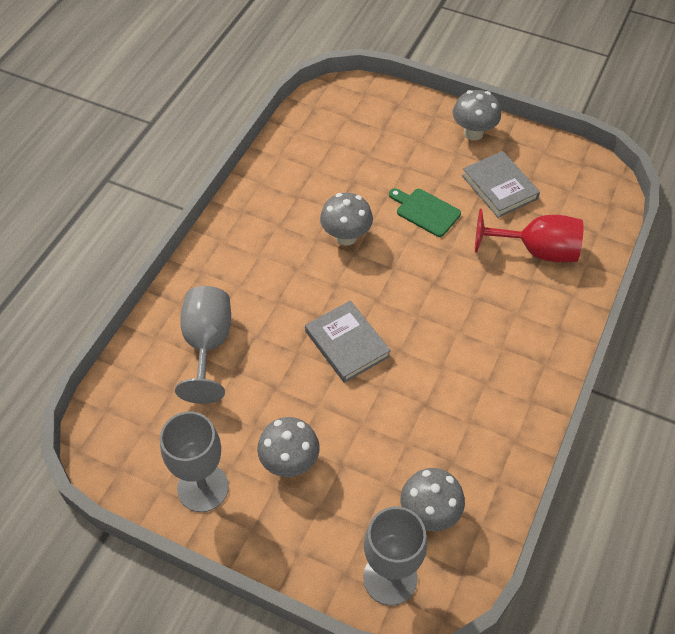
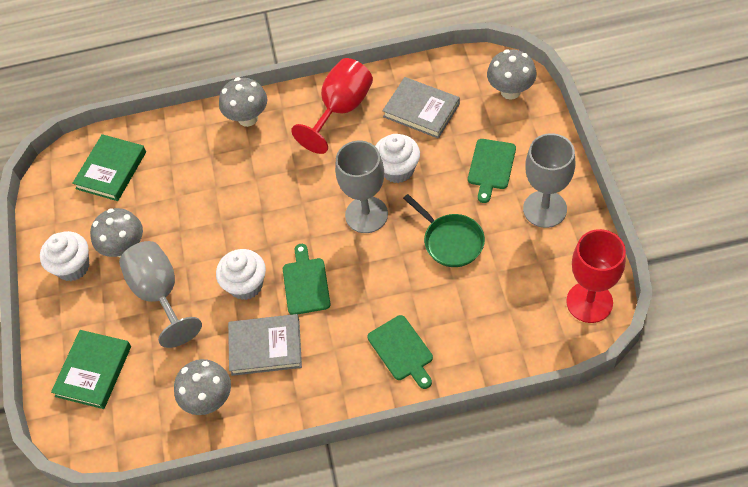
green book: none = 0 -> [51,330,131,409] [72,134,146,201] = 2
green cutting board: [389,188,461,237] = 1 -> [283,244,330,315] [368,315,433,389] [468,139,516,203] = 3
green pan: none = 0 -> [403,194,485,267] = 1
red goblet: [475,209,583,262] = 1 -> [291,58,373,154] [566,229,626,323] = 2
white cupcake: none = 0 -> [40,231,89,281] [216,249,266,300] [375,134,420,183] = 3

